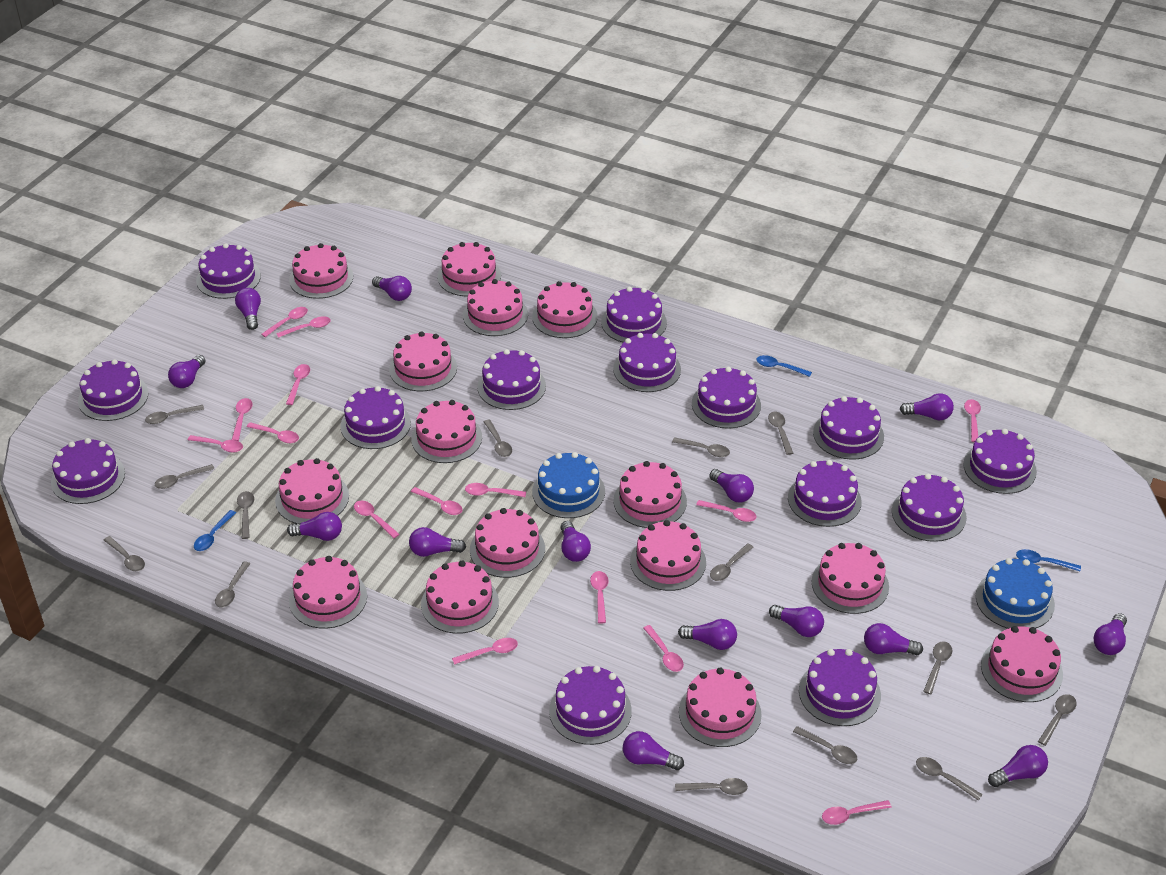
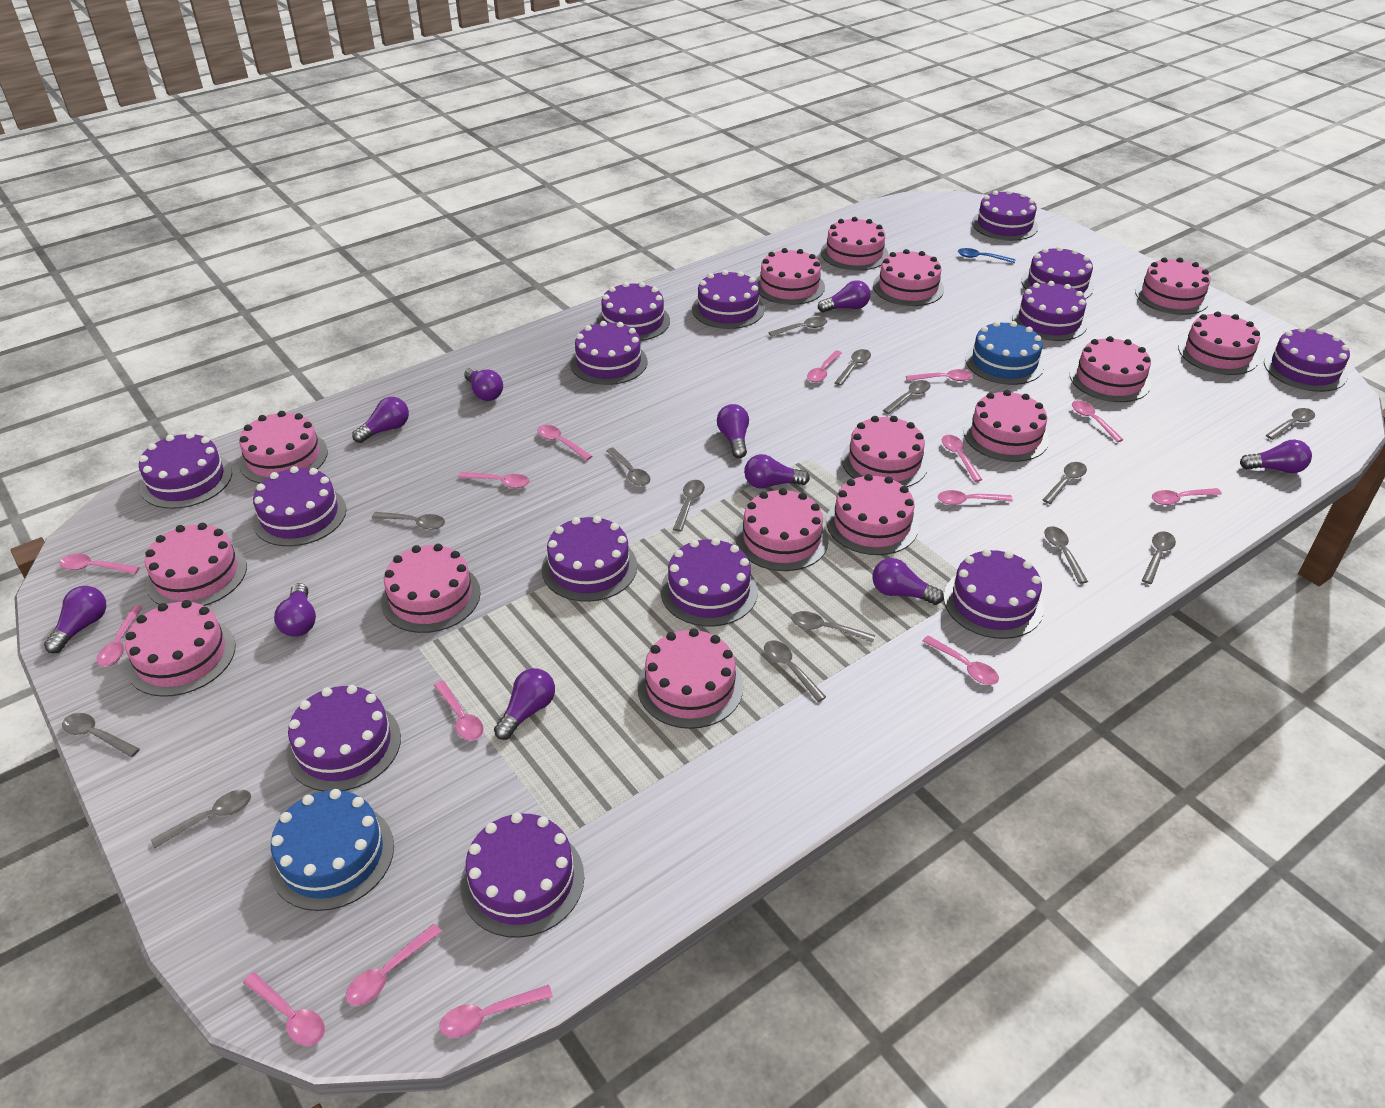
blue spoon: [194,510,236,551] [756,355,812,377] [1016,549,1081,571] = 3 -> [958,248,1015,263] = 1
purple light bulb: [168,355,206,388] [235,288,261,330] [287,512,342,541] [372,276,412,301] [409,527,466,557] [561,521,591,562] [623,731,684,770] [678,619,737,650] [709,469,754,503] [769,605,824,637] [864,623,923,655] [900,393,954,420] [988,745,1048,787] [1094,613,1127,655] = 14 -> [44,586,106,653] [274,583,316,637] [352,397,409,443] [464,368,503,401] [494,668,555,740] [717,404,749,458] [744,454,810,489] [818,280,871,312] [873,558,944,605] [1240,439,1312,473] = 10

